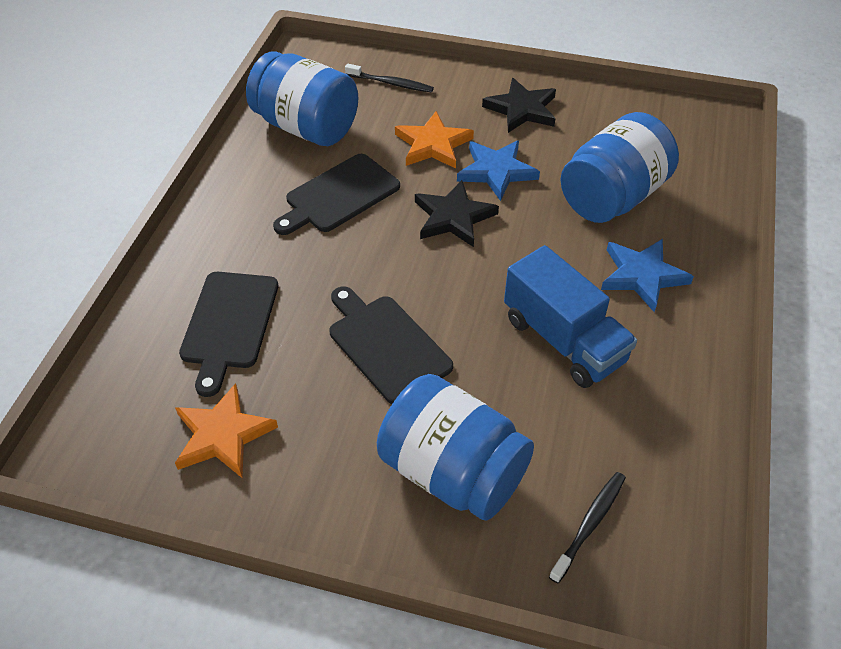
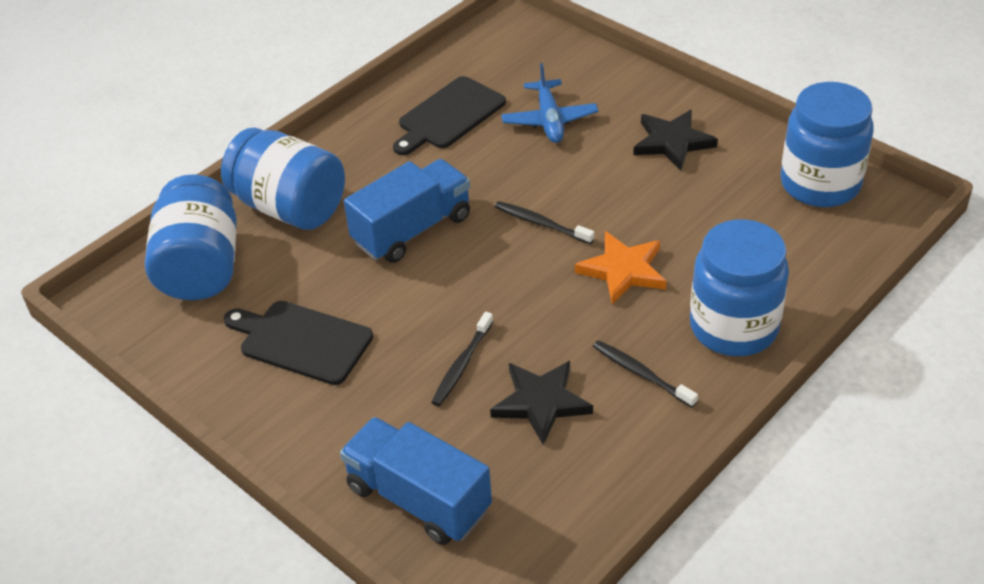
black cutting board: [179,272,278,397] [273,154,400,235] [329,286,453,404] = 3 -> [224,301,373,385] [393,76,506,155] = 2
black toothbrush: [345,64,434,93] [549,472,626,584] = 2 -> [431,312,493,406] [495,201,594,244] [593,340,698,407] = 3
blue jar: [246,51,358,146] [377,374,534,520] [561,112,679,223] = 3 -> [145,174,237,300] [221,128,345,230] [690,219,789,356] [780,82,874,207] = 4
blue plane: none = 0 -> [501,63,598,143] = 1
blue star: [457,140,540,201] [601,239,694,312] = 2 -> none = 0
blue truck: [504,245,637,388] = 1 -> [340,417,492,545] [344,159,470,263] = 2
orange star: [175,383,278,478] [395,111,474,169] = 2 -> [575,231,666,304] = 1

